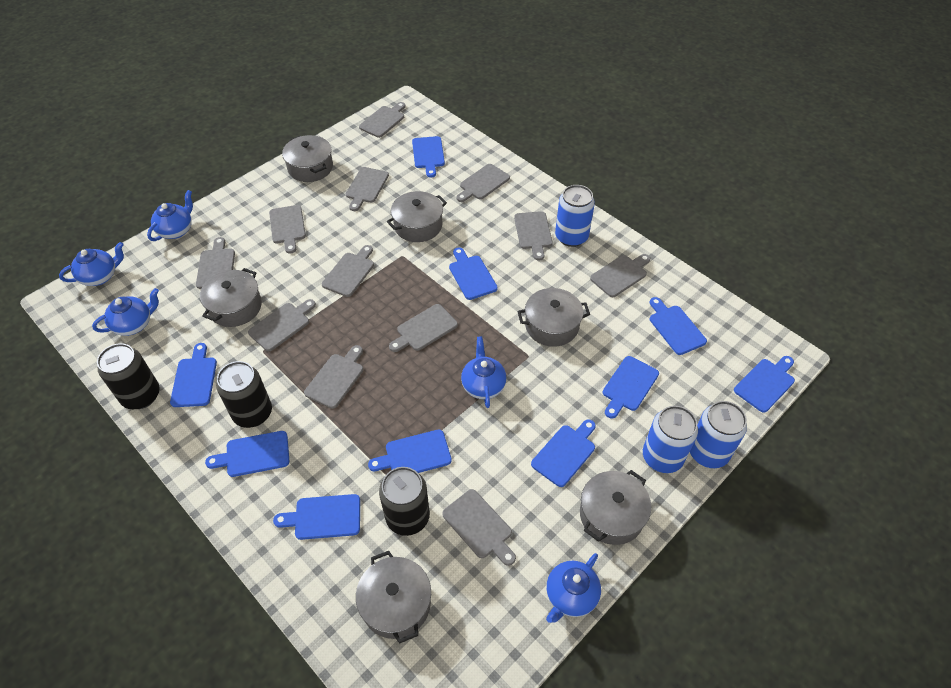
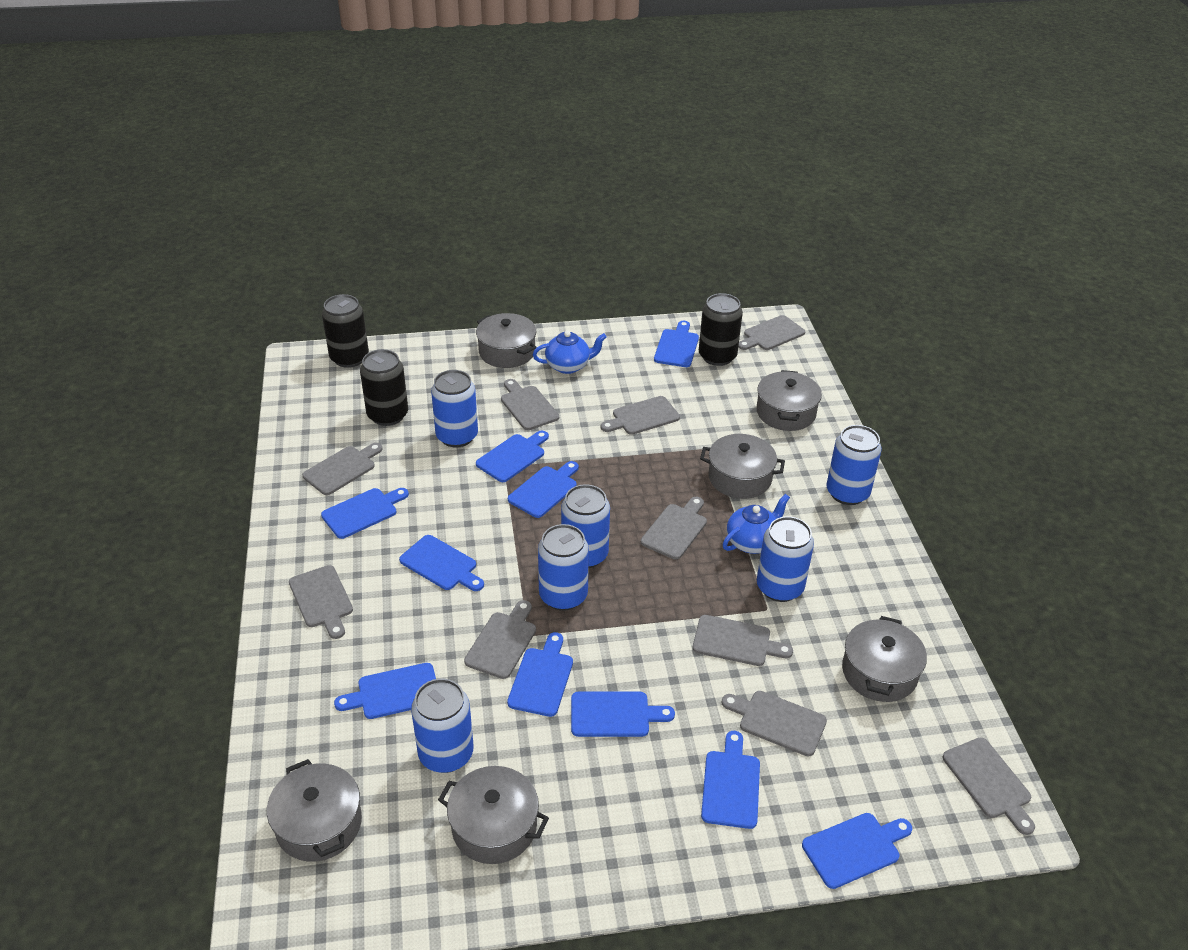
blue can: [555,185,595,247] [643,406,698,473] [690,401,747,468] = 3 -> [411,679,474,773] [431,370,478,447] [538,524,589,611] [561,484,610,568] [757,516,814,602] [826,425,882,505] = 6
blue teapot: [59,242,124,286] [92,288,159,336] [147,190,193,241] [461,336,506,408] [546,553,601,623] = 5 -> [533,331,606,374] [722,494,790,554] = 2
grey cutting board: [196,237,235,289] [248,299,316,351] [269,205,306,254] [304,345,363,409] [322,245,374,297] [346,167,389,211] [359,102,405,138] [389,304,458,352] [442,489,516,566] [456,164,510,202] [514,211,553,261] [590,254,651,297] = 12 -> [289,565,353,639] [302,443,383,495] [464,600,536,679] [501,379,559,430] [601,396,680,435] [641,497,707,560] [693,615,793,666] [721,691,827,756] [738,315,805,350] [942,738,1035,835] = 10

